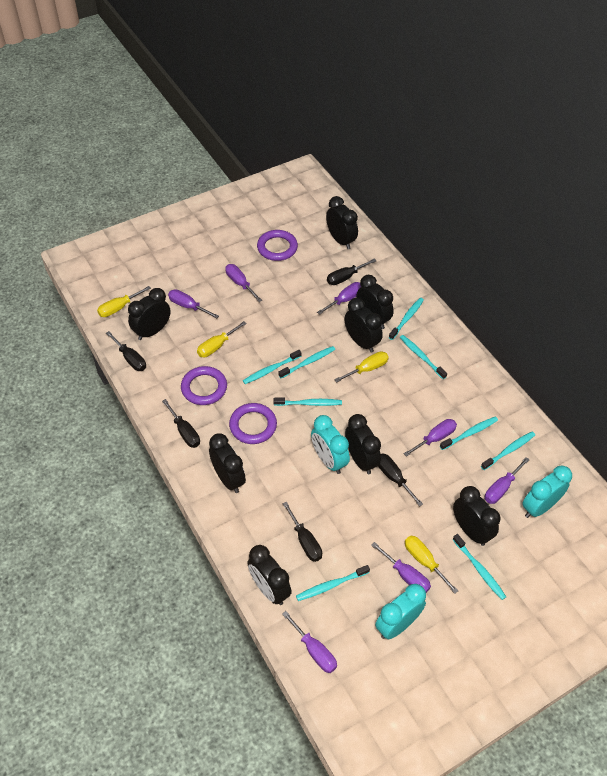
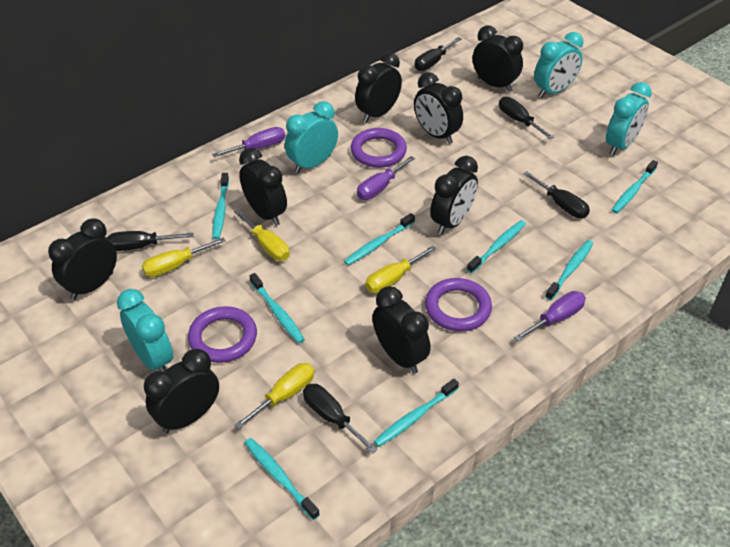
purple screwdriver: [168,289,219,318] [225,264,262,302] [282,611,337,673] [317,282,361,315] [371,542,431,593] [403,419,457,457] [485,457,530,504] = 7 -> [212,127,285,157] [357,156,415,200] [514,291,586,341] = 3
turquoise clock: [311,415,350,474] [375,584,426,639] [522,465,572,518] = 3 -> [117,289,173,372] [285,101,338,173] [534,32,583,98] [606,82,652,156] = 4
turquoise toothbrush: [243,350,301,384] [274,398,342,406] [278,346,335,378] [296,565,370,601] [389,298,424,340] [400,335,447,379] [440,416,498,450] [453,534,506,600] [481,431,535,470] = 9 -> [213,173,229,239] [245,438,320,520] [249,273,305,343] [344,213,415,266] [374,379,459,447] [467,220,526,273] [545,240,593,300] [612,160,658,213] = 8

